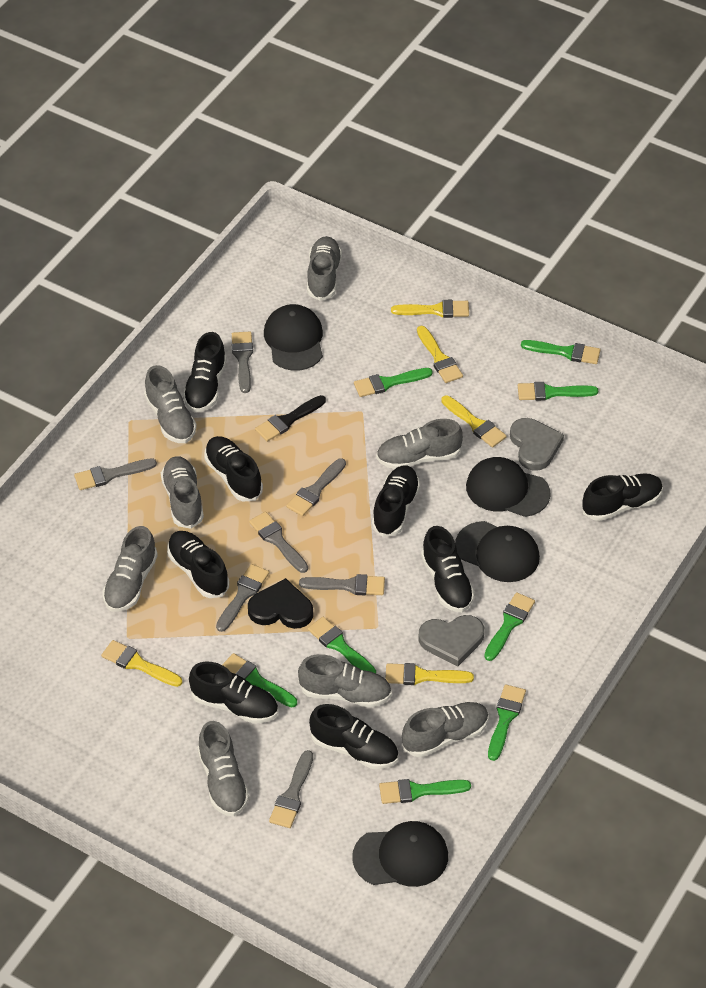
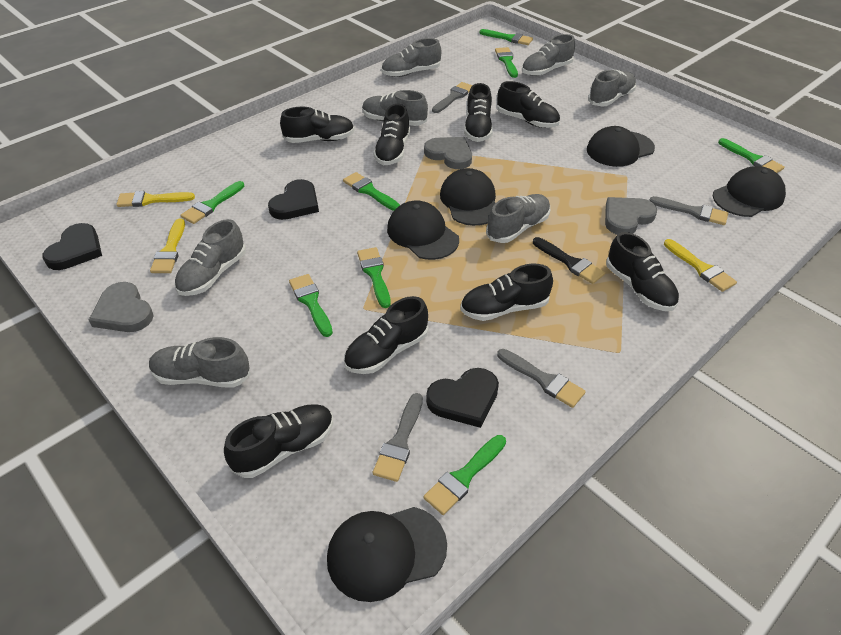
black cap: [264,304,323,371] [352,821,448,887] [455,521,540,582] [466,457,551,517] = 4 -> [327,507,447,602] [387,201,459,260] [440,168,496,226] [587,126,655,167] [713,166,786,217] = 5
black heart: [248,578,313,629] = 1 -> [42,223,102,270] [268,179,319,220] [426,368,499,428] = 3
grey brush: [74,458,157,490] [216,564,269,632] [232,332,253,393] [249,512,308,573] [269,750,313,828] [286,458,346,516] [299,574,385,595] = 7 -> [373,393,423,482] [432,82,473,113] [497,349,586,408] [649,196,728,225] = 4
grey heart: [419,615,484,666] [510,418,564,471] = 2 -> [89,282,154,332] [424,137,472,169] [605,197,657,235] = 3
grey shoe: [102,526,158,612] [144,365,197,443] [161,456,204,529] [198,721,249,816] [298,654,392,708] [307,236,342,301] [376,419,463,469] [402,702,489,757] = 8 -> [149,337,251,388] [175,219,246,296] [362,90,428,126] [381,38,441,77] [486,194,550,243] [522,34,575,76] [588,70,637,107] = 7
yellow brush: [101,640,182,687] [385,663,474,685] [391,300,469,318] [417,326,463,383] [441,395,507,447] = 5 -> [116,191,195,207] [150,219,185,273] [664,239,737,292] = 3

